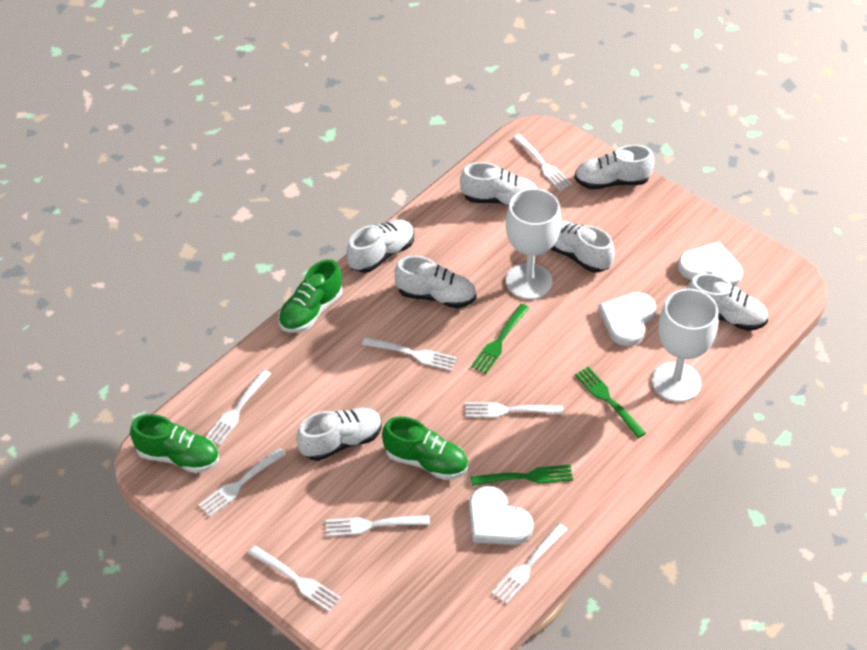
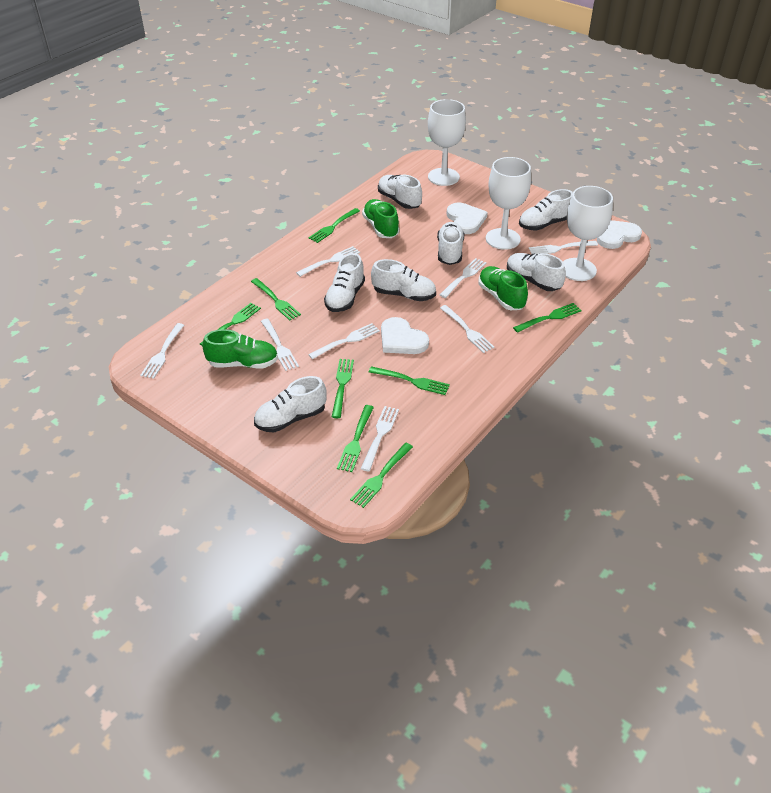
green fork: [471,304,529,374] [471,465,573,486] [575,367,646,438] = 3 -> [200,303,261,346] [251,278,301,320] [308,208,360,243] [332,359,354,418] [337,405,374,472] [350,443,413,508] [369,366,450,395] [513,303,582,333] = 8
white goblet: [506,188,561,300] [652,289,718,402] = 2 -> [428,99,466,186] [486,157,531,250] [563,186,613,281] = 3

